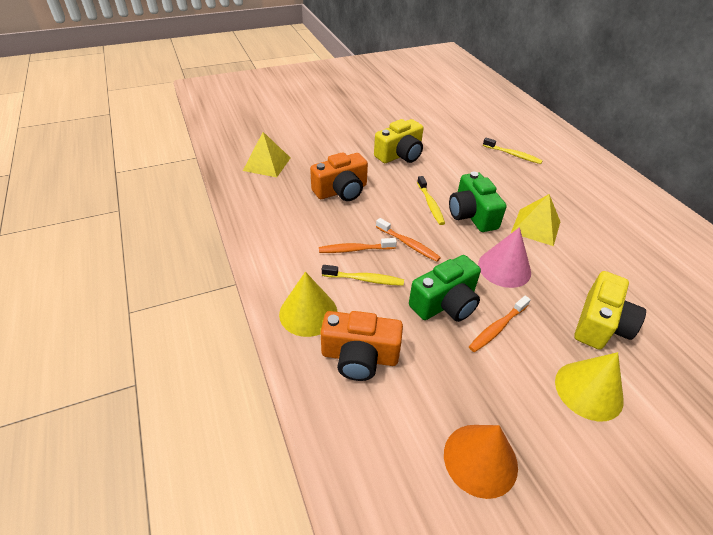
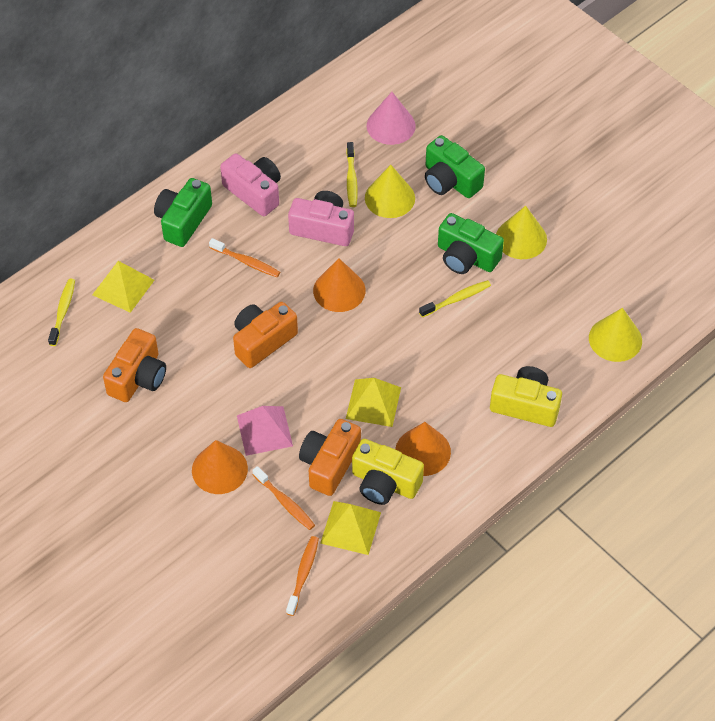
green camera: [409,255,481,322] [449,172,507,232] = 2 -> [154,178,212,247] [425,135,485,198] [438,213,504,274] = 3
orange camera: [310,152,368,201] [321,311,403,381] = 2 -> [103,328,166,402] [233,302,298,368] [299,419,361,496] = 3
orange cone: [444,425,518,499] = 1 -> [192,440,248,494] [313,258,366,312] [395,422,451,476] = 3
pink camera: none = 0 -> [220,153,281,216] [288,191,354,246] = 2
pink pyramid: none = 0 -> [237,406,293,456] = 1
yellow cone: [279,272,337,337] [555,352,624,422] = 2 -> [365,165,415,218] [496,206,547,259] [589,308,642,362] = 3
yellow pyramid: [243,132,290,177] [511,194,560,246] = 2 -> [92,261,155,313] [320,501,381,555] [346,378,401,427] = 3

